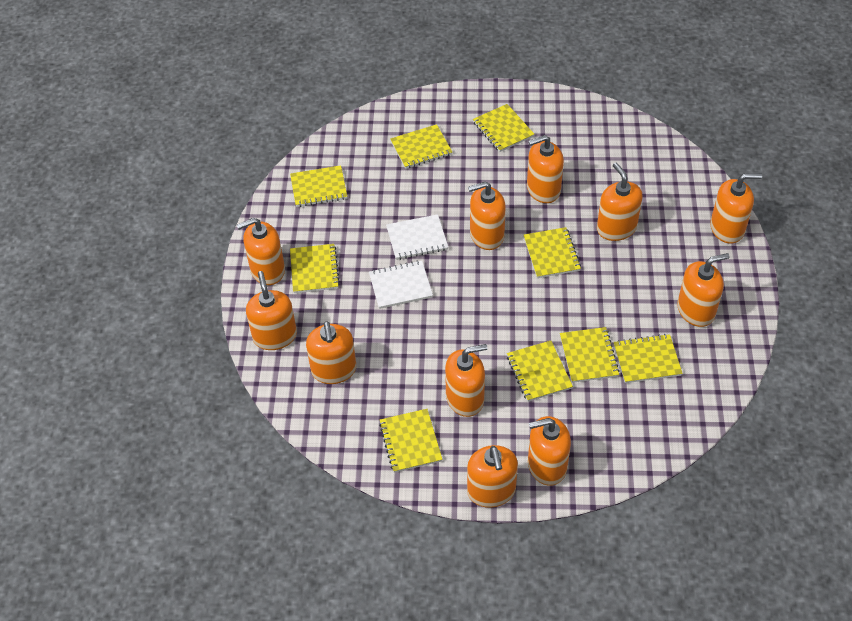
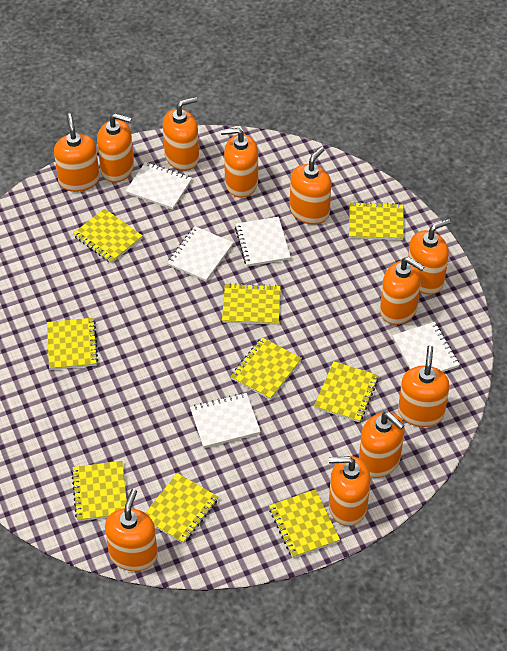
white notebook: [369,260,433,309] [386,214,448,260] = 2 -> [126,162,192,209] [167,226,233,282] [190,393,261,448] [235,217,291,267] [392,322,460,372] = 5

